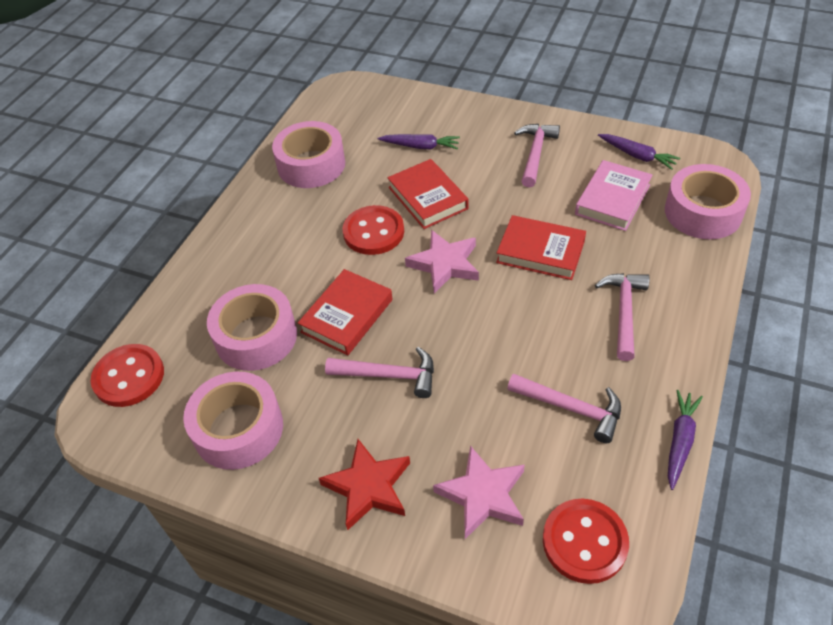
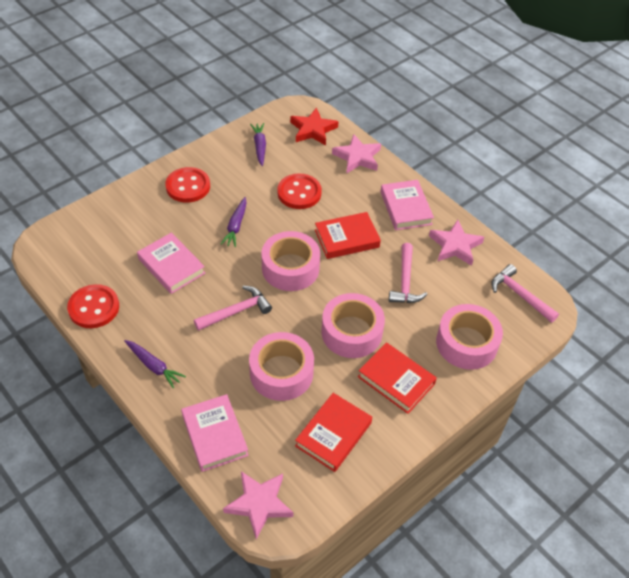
pink book: [575,160,652,231] = 1 -> [137,233,205,294] [181,394,249,472] [381,180,434,230] = 3
pink hammer: [325,347,434,398] [507,374,621,443] [514,124,560,187] [595,273,650,361] = 4 -> [194,286,272,331] [389,243,427,303] [491,264,559,323] = 3
pink star: [405,230,479,293] [433,445,525,539] = 2 -> [223,471,293,539] [332,134,381,174] [429,220,484,266] = 3

